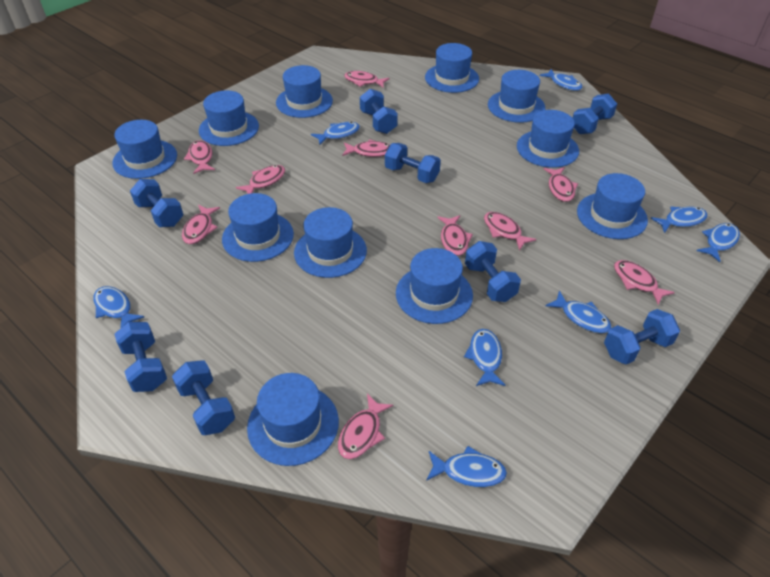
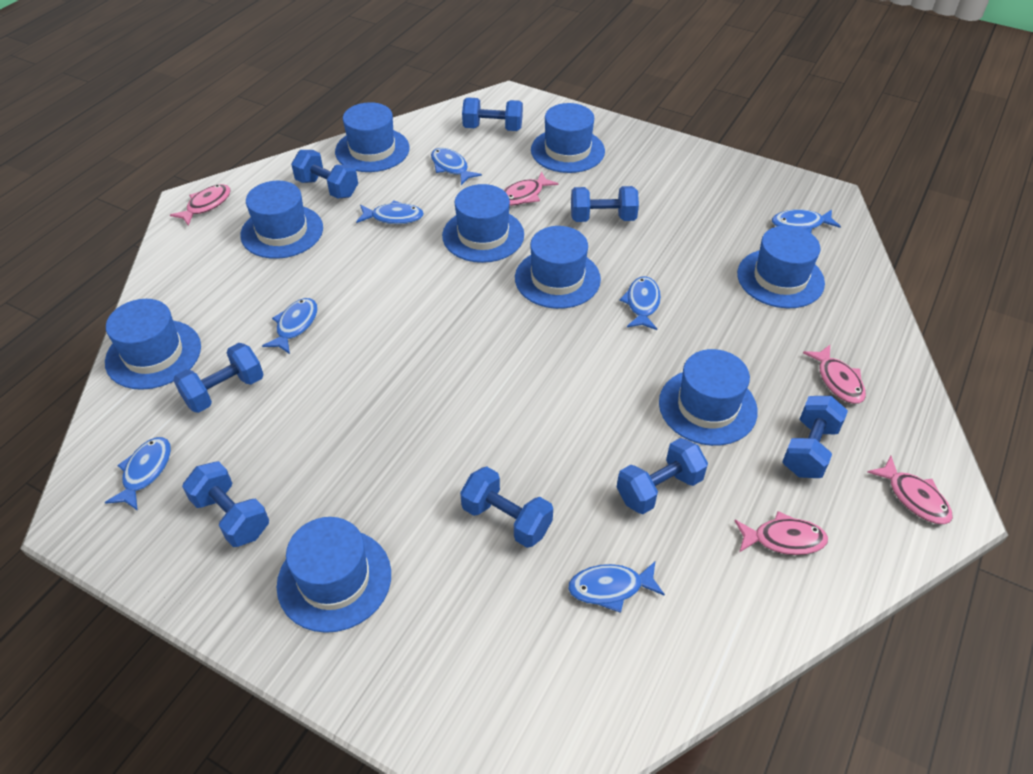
blue fish: [93,286,144,328] [311,122,360,145] [426,446,507,487] [464,329,505,386] [540,69,582,91] [545,290,611,333] [651,206,708,233] [697,223,740,262] = 8 -> [105,437,171,511] [262,298,318,354] [356,200,424,224] [431,148,482,185] [568,562,665,613] [619,276,661,330] [772,209,841,233] = 7
blue hat: [112,120,177,179] [199,90,259,146] [222,193,294,262] [247,373,339,466] [276,65,333,118] [294,207,367,278] [396,248,473,324] [425,43,479,93] [488,70,546,123] [517,110,579,168] [577,173,648,239] = 11 -> [105,299,201,390] [240,181,323,259] [277,517,391,633] [335,102,410,172] [442,184,524,263] [515,226,601,309] [531,103,605,173] [659,349,758,446] [737,226,825,308] = 9
pink fish: [182,205,220,244] [184,140,215,174] [236,165,285,194] [338,394,393,459] [342,139,390,157] [344,71,390,88] [438,215,473,256] [484,212,536,251] [544,167,578,202] [614,260,675,305] = 10 -> [170,184,230,226] [504,172,558,206] [735,511,828,555] [803,345,866,404] [867,456,953,524] = 5

